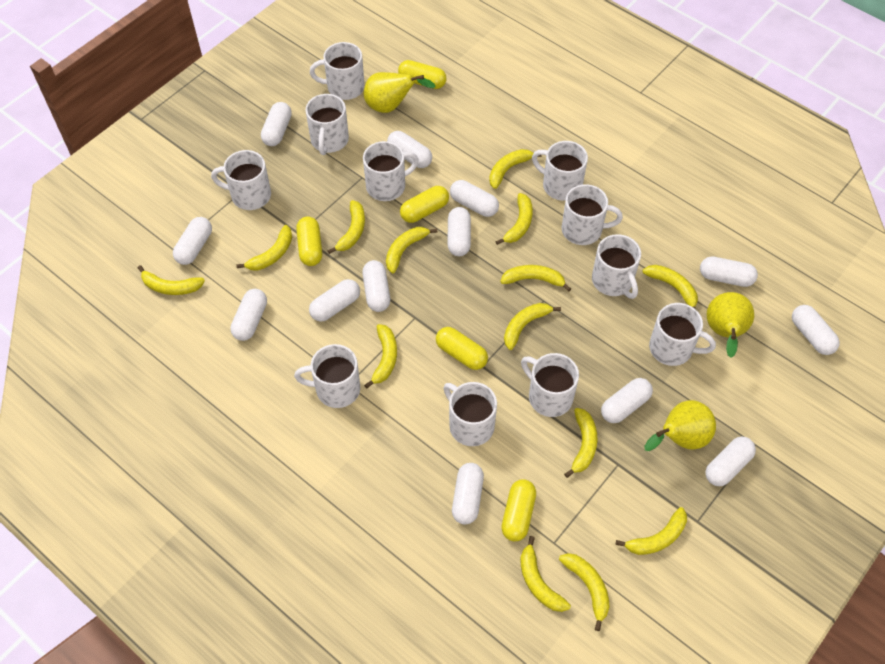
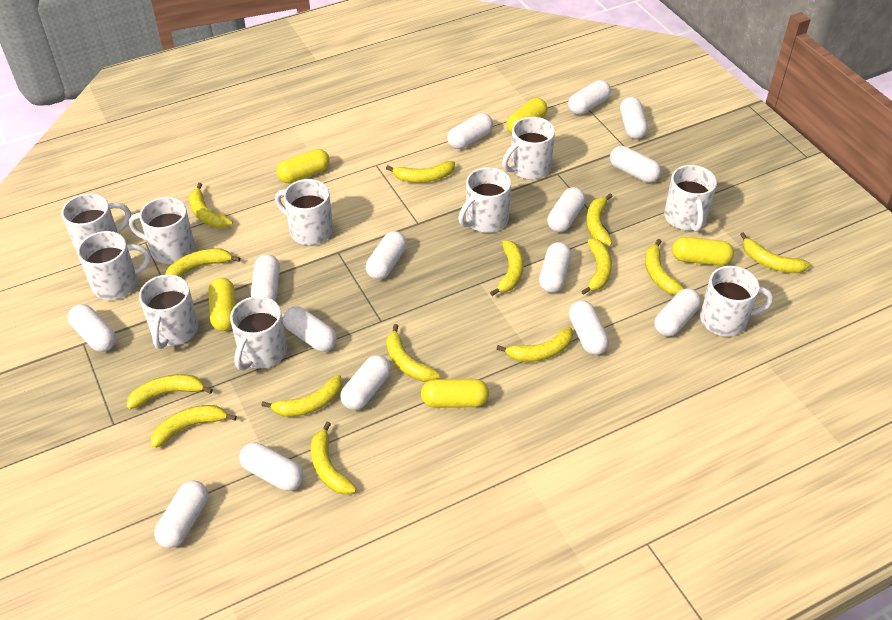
white capsule: [173,217,212,265] [230,289,267,341] [261,102,292,146] [309,279,360,322] [362,260,390,312] [387,131,432,168] [447,207,471,256] [450,180,499,217] [452,463,484,525] [601,378,653,423] [700,256,758,287] [705,437,756,486] [792,305,840,355] = 13 -> [68,304,116,352] [154,480,208,548] [239,442,304,491] [251,254,280,301] [283,306,337,352] [340,355,391,410] [366,231,407,280] [447,113,493,149] [539,242,571,293] [547,187,585,232] [568,80,611,115] [569,300,609,355] [610,146,661,183] [620,97,648,139] [654,288,701,337] = 15
white mug: [211,150,271,210] [294,344,360,408] [305,94,349,155] [310,42,365,100] [363,141,419,201] [443,382,497,446] [521,353,579,417] [532,141,588,201] [562,184,623,245] [592,234,641,299] [649,303,716,366] = 11 -> [62,193,131,253] [77,231,151,300] [129,197,195,264] [139,275,198,349] [230,296,287,371] [275,179,333,245] [458,167,511,233] [502,117,555,180] [664,165,717,232] [700,266,773,337] = 10
yellow pear: [364,72,436,113] [644,400,716,451] [707,292,754,358] = 3 -> none = 0

